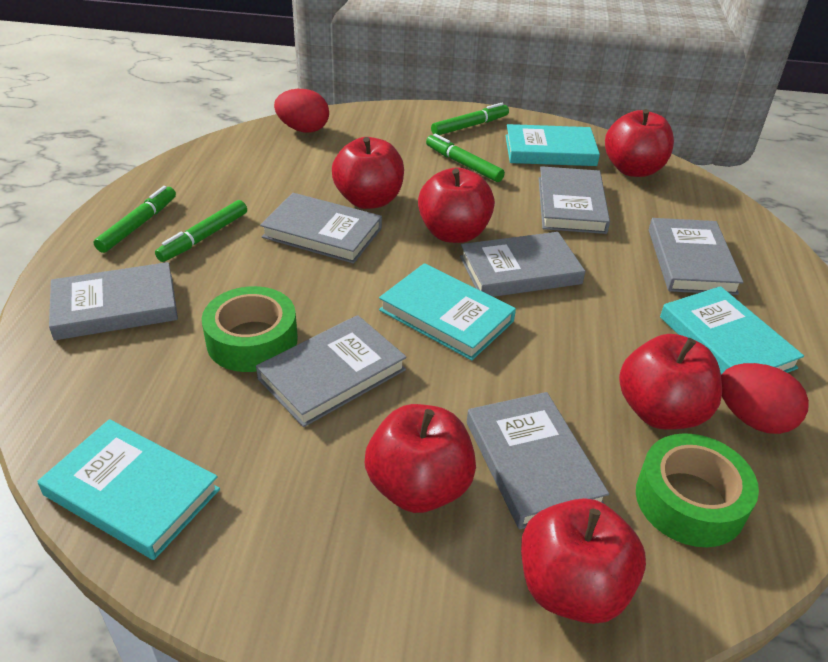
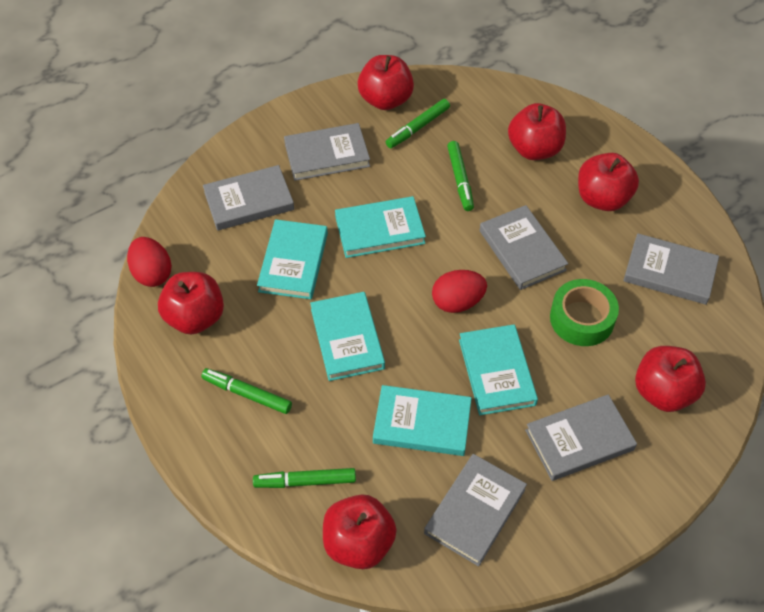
green tape: [202,286,298,372] [636,433,759,547] = 2 -> [550,279,619,346] = 1
grey book: [49,262,178,340] [256,315,407,427] [260,193,382,264] [460,232,585,297] [467,392,609,529] [539,166,610,234] [649,218,744,295] = 7 -> [203,165,294,231] [284,123,370,181] [424,454,527,566] [480,205,568,290] [525,394,637,481] [623,233,719,305] = 6
turquoise book: [37,419,220,560] [379,263,516,360] [505,124,600,166] [660,286,804,374] = 4 -> [257,219,328,299] [310,292,385,381] [335,196,426,258] [373,385,472,456] [459,324,538,415] = 5

